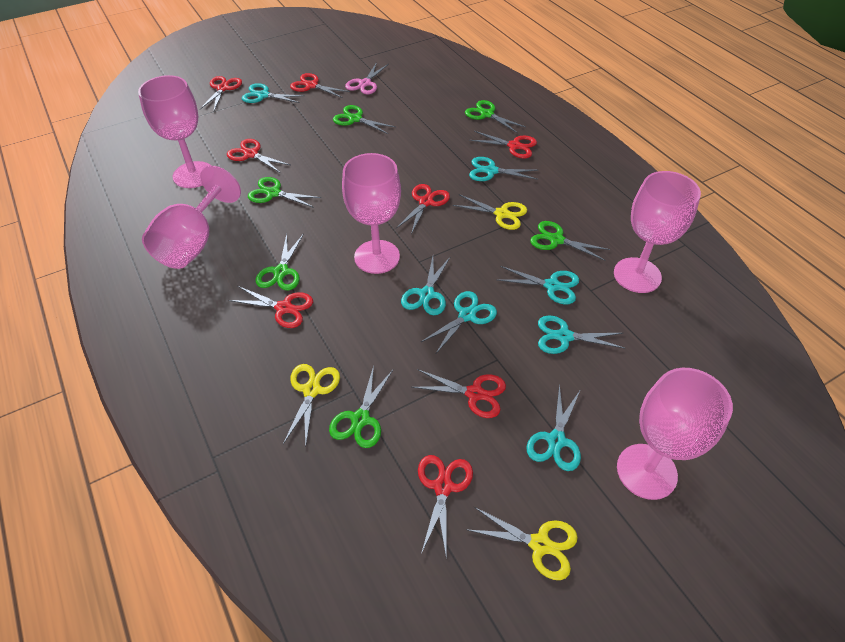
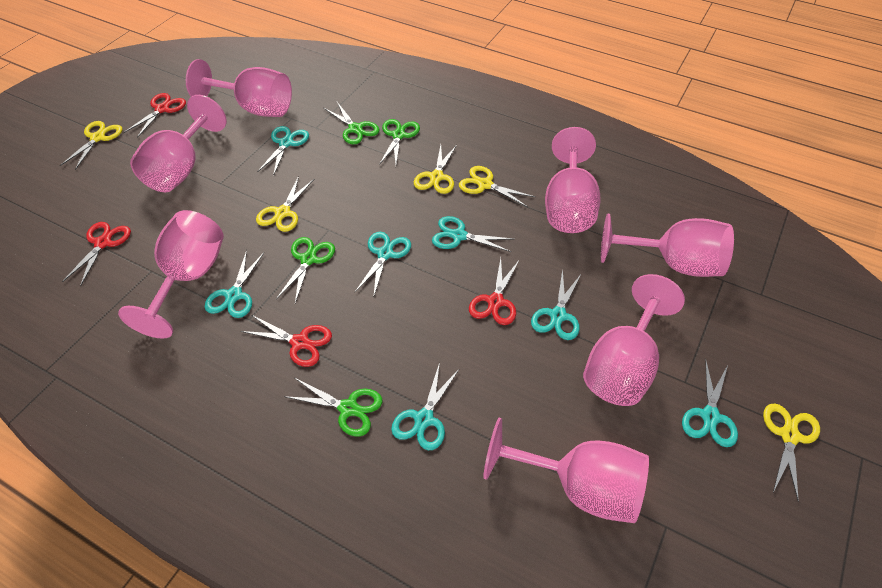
green scissors: [248,177,321,208] [256,234,304,290] [329,365,393,448] [333,105,395,134] [465,100,526,133] [530,221,610,261] = 6 -> [276,237,335,303] [284,378,383,436] [324,102,379,144] [379,119,420,165] = 4
pink goblet: [138,75,211,188] [142,166,241,269] [342,153,401,274] [614,171,701,293] [617,368,733,500] = 5 -> [118,210,224,339] [130,95,227,192] [186,59,292,117] [483,418,649,523] [545,127,600,233] [583,274,685,406] [601,213,734,277] = 7
pink scissors: [345,62,389,94] = 1 -> none = 0
red scissors: [200,76,242,110] [227,139,290,173] [229,286,313,328] [290,73,350,98] [396,184,450,234] [412,369,506,418] [418,455,473,554] [469,131,537,158] = 8 -> [62,222,131,286] [124,93,186,138] [241,315,332,367] [469,258,520,325] = 4
yellow scissors: [283,364,340,447] [452,194,527,230] [468,506,578,580] = 3 -> [60,121,123,170] [256,176,314,232] [414,145,457,194] [459,166,535,207] [763,404,820,502] = 5

